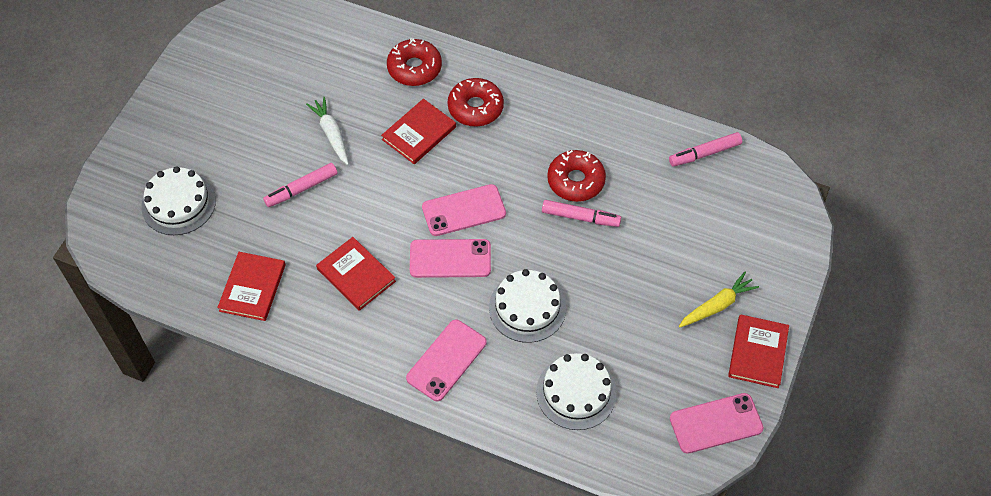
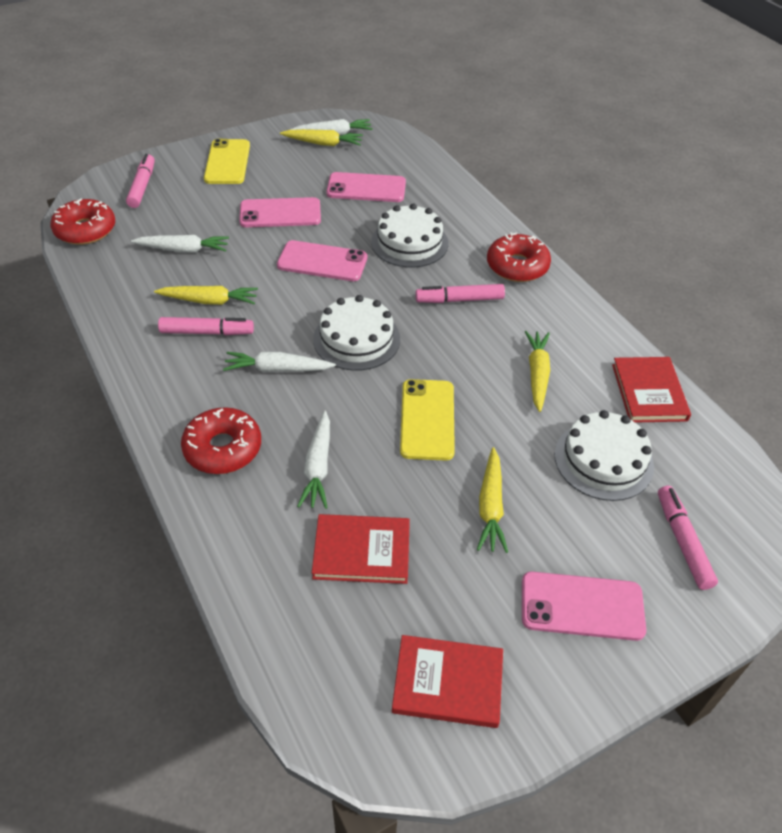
pink marker: [263,163,338,207] [542,200,621,227] [669,132,742,167] = 3 -> [126,154,155,208] [158,317,254,335] [415,284,505,303] [658,486,718,590] = 4
red book: [217,252,286,321] [316,237,396,311] [381,99,456,164] [728,314,789,388] = 4 -> [312,514,410,584] [392,635,503,728] [612,357,691,423] = 3
white carrot: [306,97,349,165] = 1 -> [131,235,229,253] [223,351,336,372] [290,119,373,135] [297,411,330,509] = 4
yellow carrot: [679,272,759,328] = 1 -> [154,286,258,305] [280,129,363,146] [477,447,508,553] [524,331,550,412] = 4
yellow phone: none = 0 -> [204,139,250,184] [400,379,455,461] = 2

